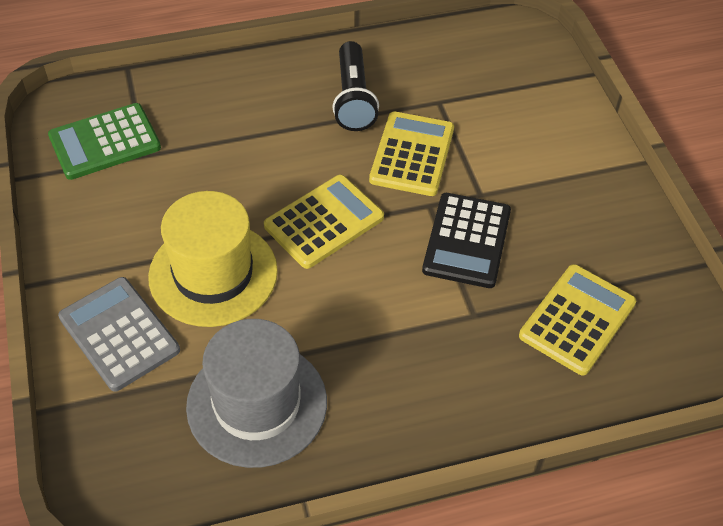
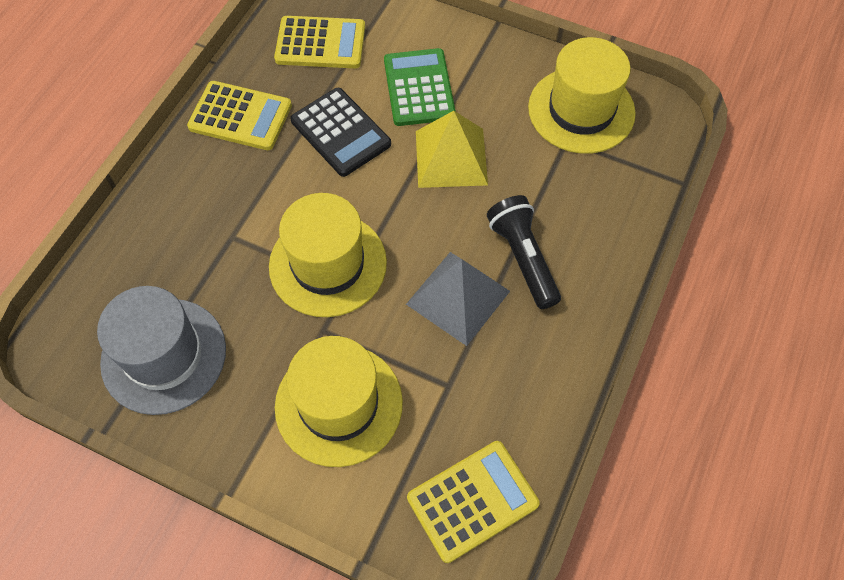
grey calculator: [58,277,180,392] = 1 -> none = 0
grey pyramid: none = 0 -> [406,252,510,346] = 1
yellow hat: [148,191,278,327] = 1 -> [269,193,387,317] [275,336,403,467] [528,37,636,154] = 3
yellow pyramid: none = 0 -> [416,111,488,188] = 1

